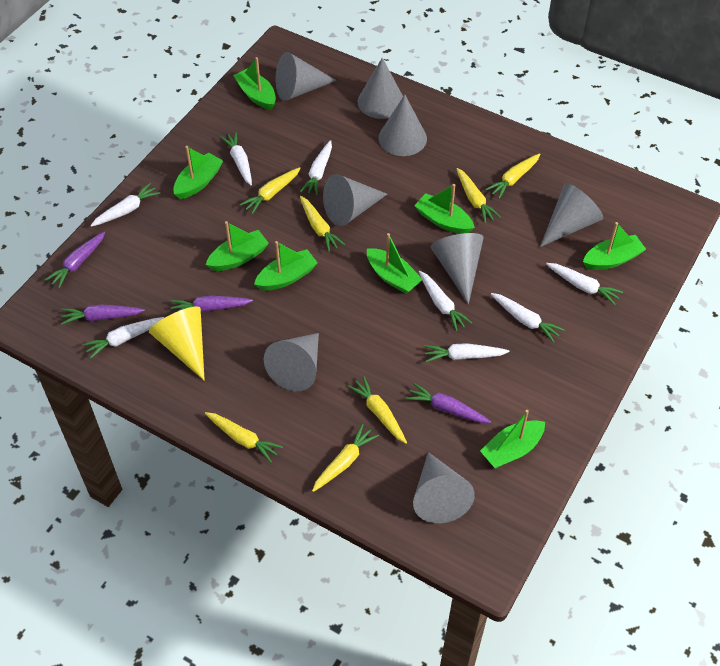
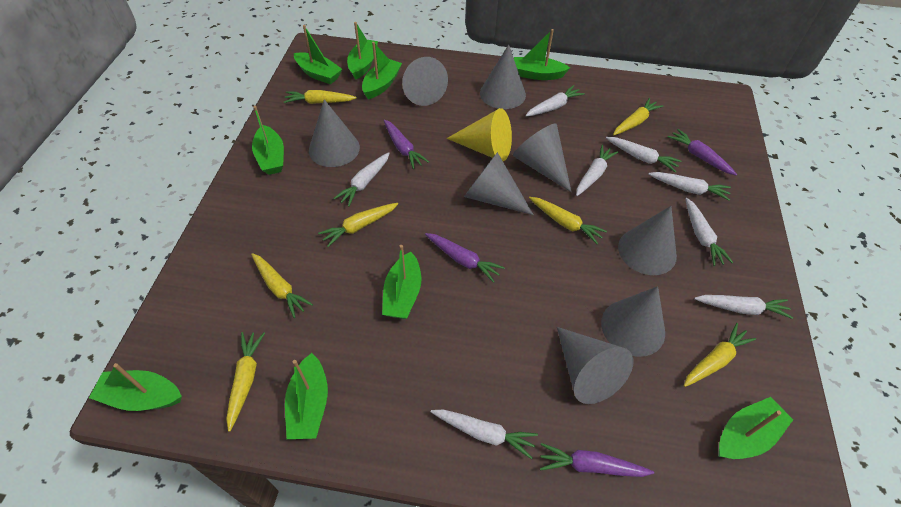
green boat: [173,146,223,199] [206,221,269,271] [233,57,276,110] [254,241,318,291] [367,233,423,294] [414,184,475,234] [480,410,545,468] [583,222,646,270] = 8 -> [89,363,182,411] [252,106,284,175] [285,353,328,439] [294,25,342,84] [347,22,378,80] [362,42,402,99] [382,245,422,319] [514,29,570,80] [718,397,793,459] = 9

